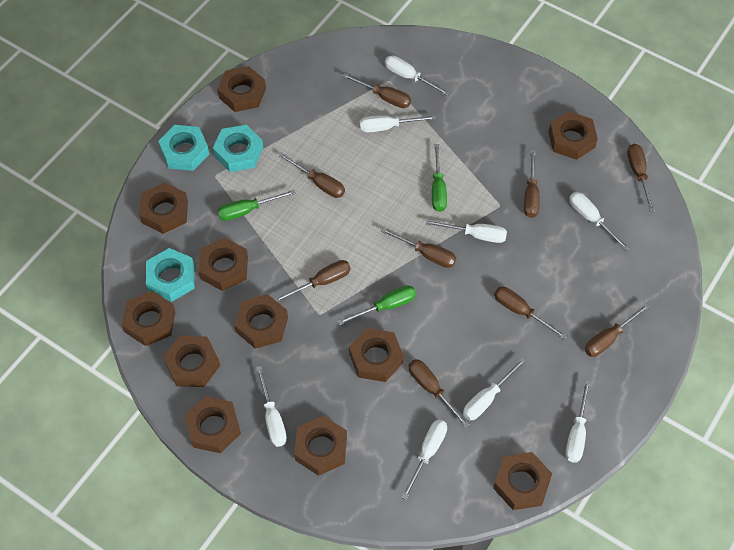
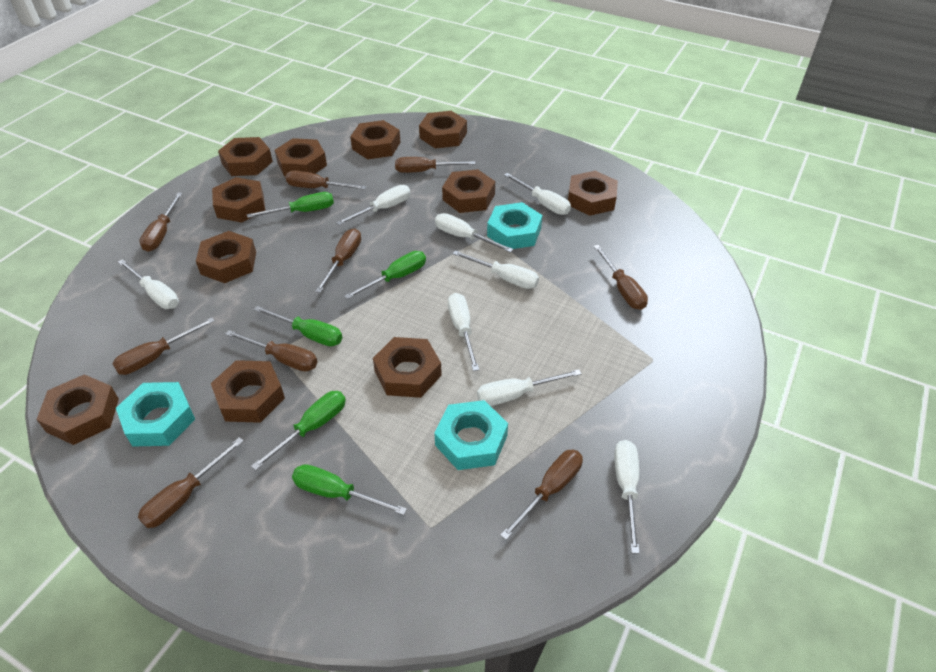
green screwdriver: [217,190,295,221] [338,285,416,325] [432,144,447,212] = 3 -> [247,192,334,218] [251,391,346,470] [253,306,342,346] [292,464,407,515] [344,251,426,299] = 5

